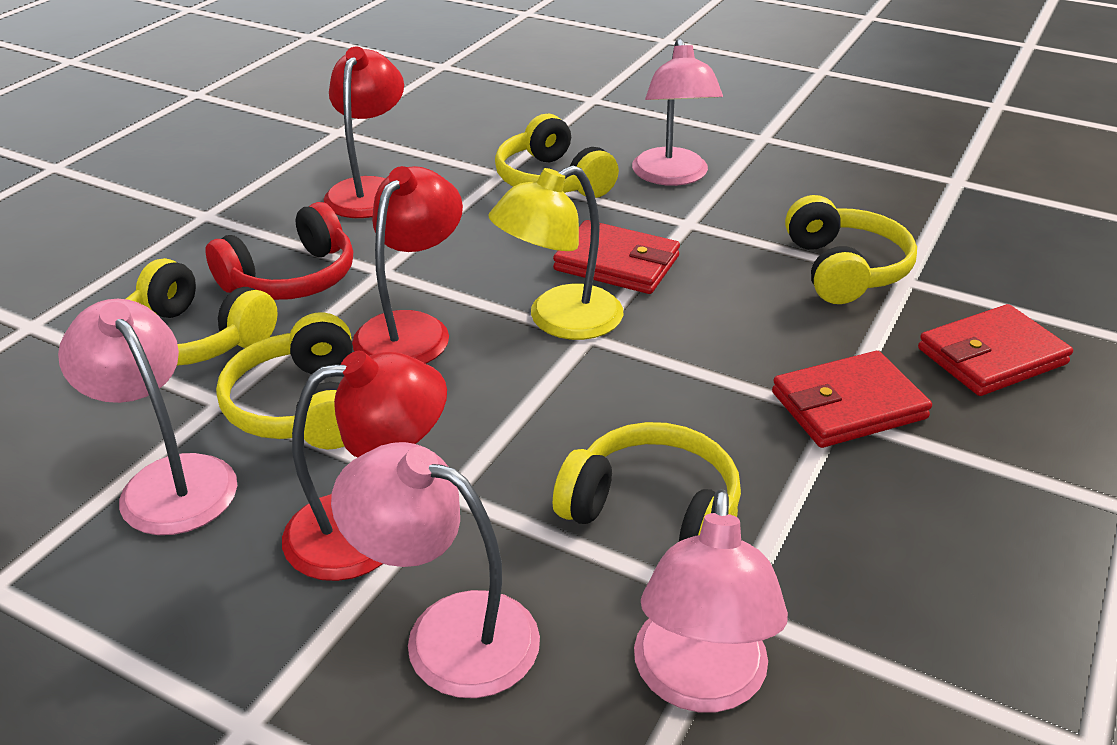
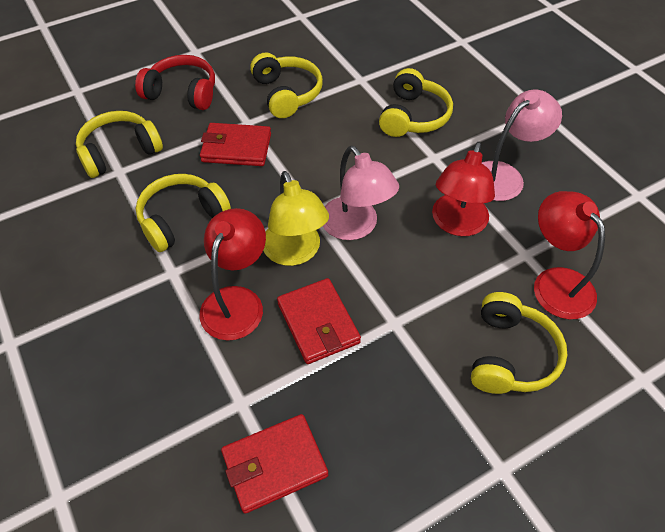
pink lamp: [58,299,237,535] [331,442,540,698] [632,38,723,186] [634,489,788,712] = 4 -> [323,146,399,240] [482,89,562,201] = 2

